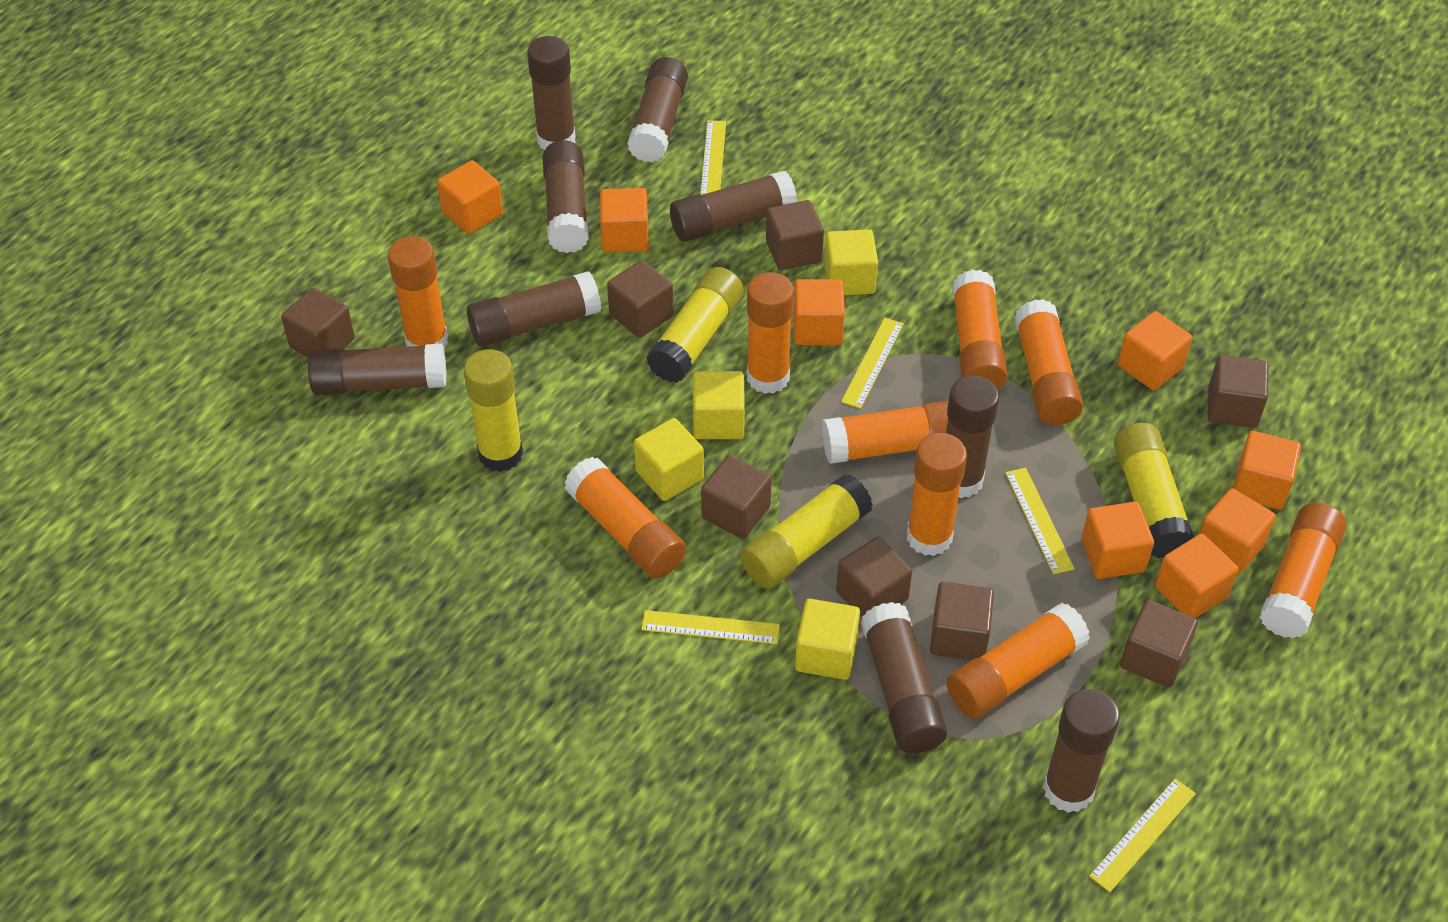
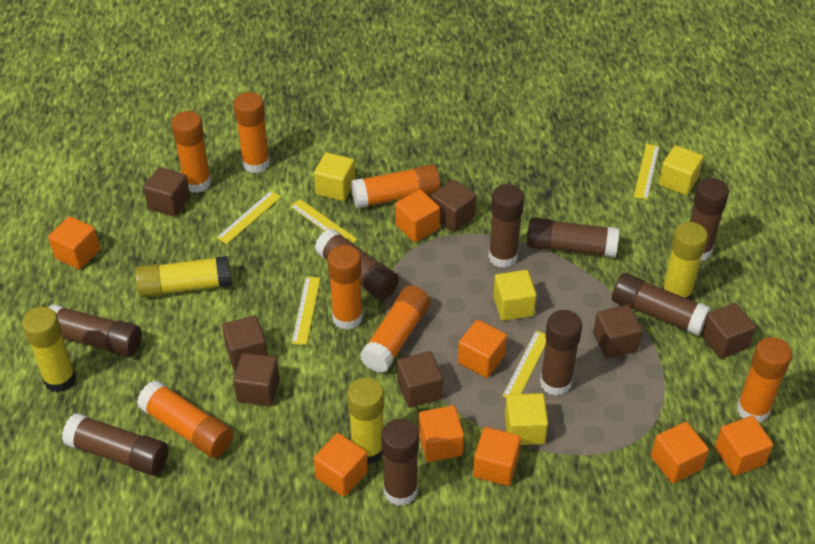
brown cube: [281,288,355,358] [607,260,674,338] [701,455,771,539] [766,200,824,270] [836,537,912,618] [930,582,994,660] [1120,599,1198,688] [1207,355,1268,428] = 8 -> [143,167,190,217] [222,315,268,371] [233,353,280,406] [397,351,443,408] [431,179,476,232] [593,305,642,359] [701,303,756,359] = 7
orange glue stick: [388,236,448,350] [564,457,686,578] [747,272,794,394] [822,400,949,464] [907,433,967,556] [947,603,1090,719] [952,269,1008,389] [1014,299,1083,425] [1260,502,1346,639] = 9 -> [137,380,233,458] [171,111,211,193] [234,92,270,174] [327,245,363,330] [351,165,441,208] [360,285,430,373] [737,337,792,423] = 7

